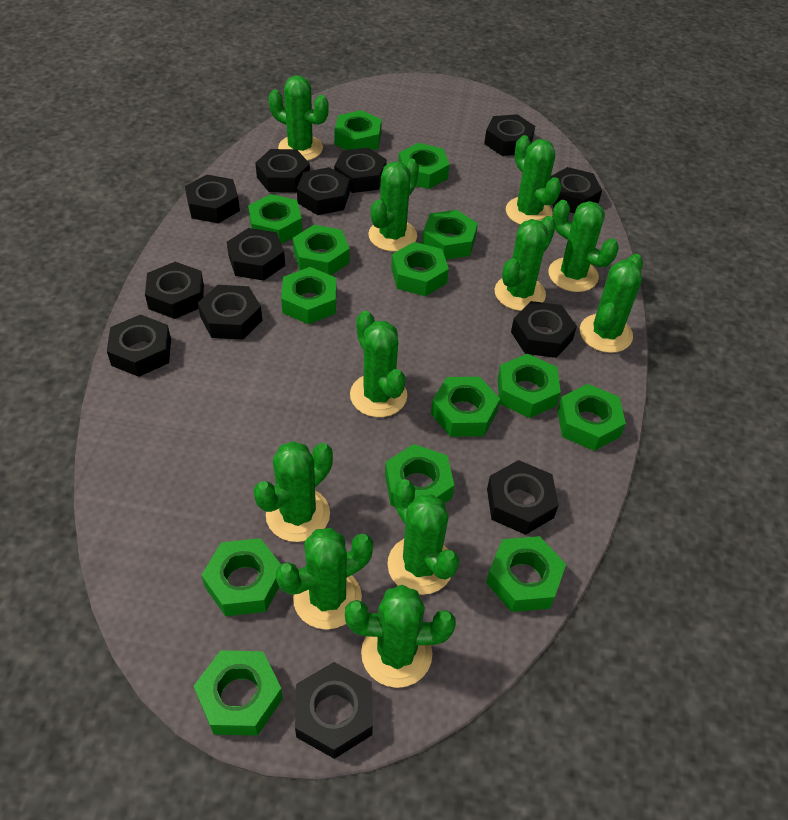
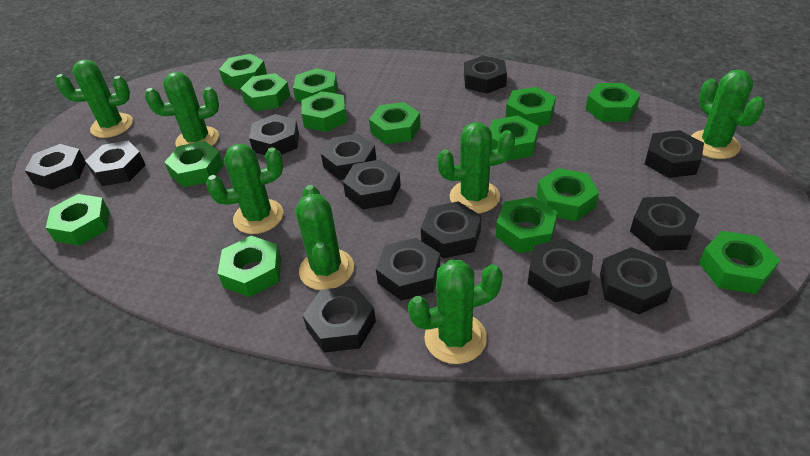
green cactus: [253,441,333,542] [269,75,329,161] [276,528,373,629] [345,585,456,688] [350,311,407,417] [368,159,419,252] [387,479,460,595] [495,216,556,311] [506,135,562,225] [548,200,619,292] [580,254,643,353] = 11 -> [55,60,133,138] [145,72,219,147] [206,144,283,234] [296,185,354,290] [408,260,503,364] [437,122,515,213] [691,70,765,159] = 7

